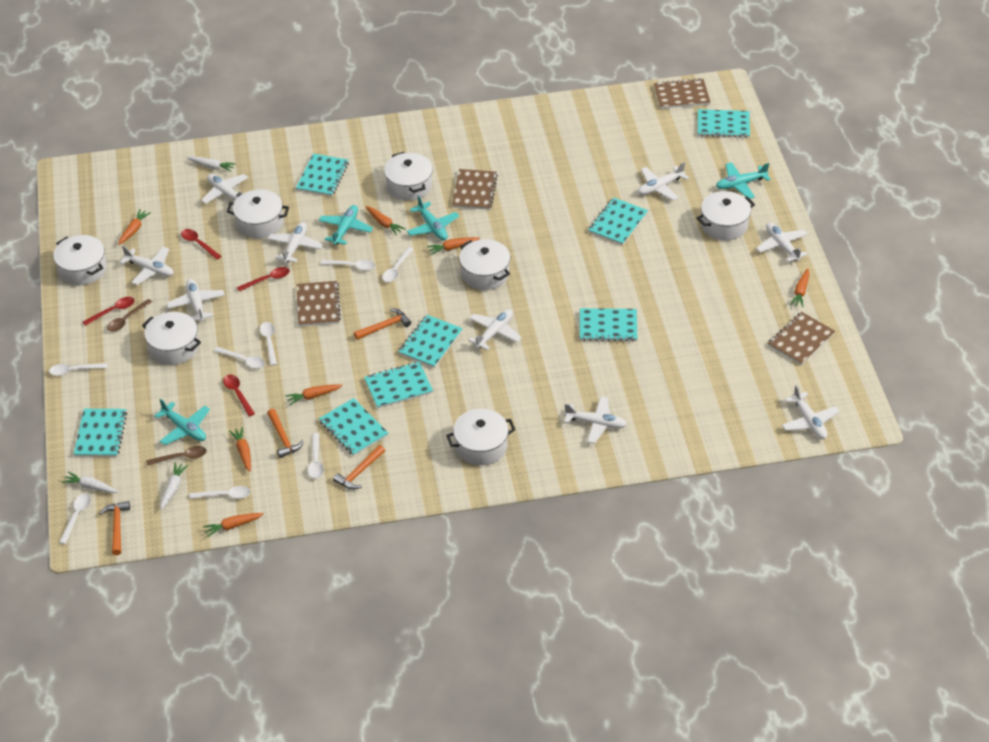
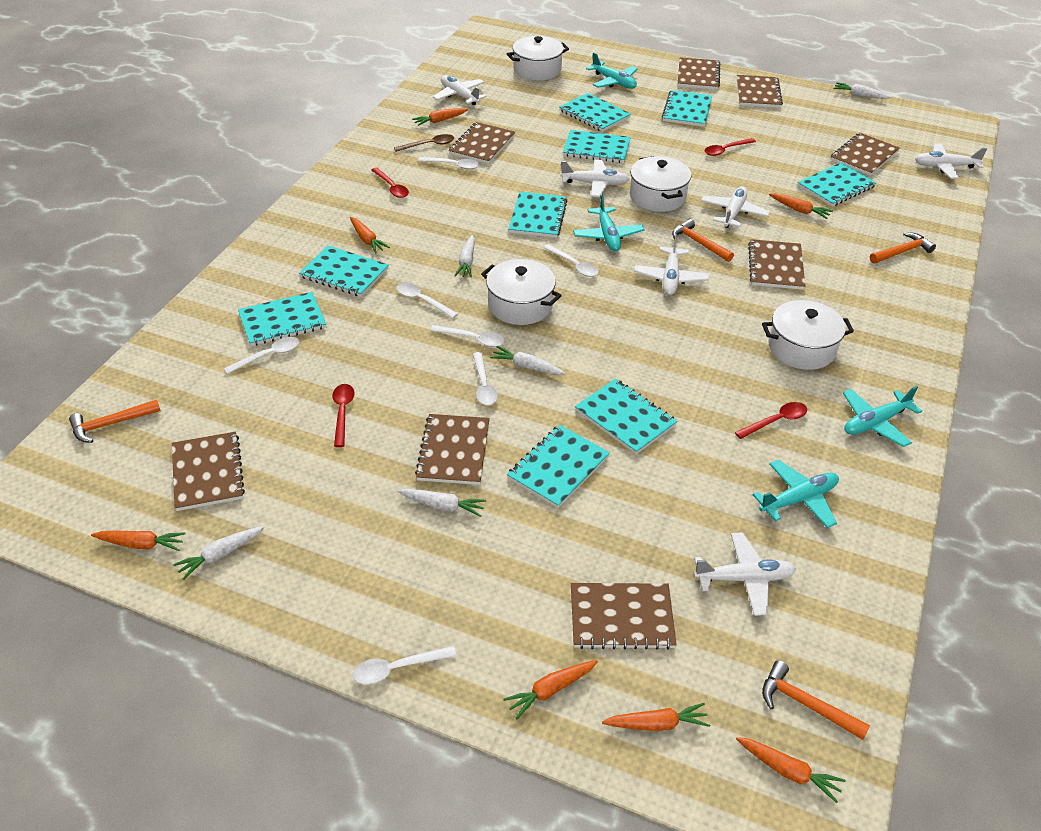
brown notebook: [297,281,341,327] [452,169,498,210] [654,78,710,109] [768,312,835,365] = 4 -> [172,432,245,511] [415,414,490,485] [448,122,515,164] [571,583,677,650] [678,57,720,90] [737,75,783,108] [748,239,805,290] [830,133,900,176] = 8
brown spoon: [107,299,152,332] [146,446,207,466] = 2 -> [394,134,454,152] = 1
turquoise notebook: [74,409,127,457] [296,154,349,196] [319,398,388,456] [364,362,433,409] [398,315,463,368] [580,308,637,342] [588,197,648,245] [698,109,750,138] = 8 -> [238,292,326,346] [299,246,389,297] [507,425,610,508] [508,192,567,238] [559,93,631,132] [563,130,631,163] [575,379,677,454] [662,90,712,127] [798,163,877,207] = 9
white carrot: [62,471,119,493] [161,462,188,510] [187,156,236,172] = 3 -> [173,526,265,580] [398,489,486,517] [454,235,475,277] [490,346,566,375] [834,82,891,99] = 5
white plane: [120,246,174,285] [166,279,225,322] [201,174,248,206] [268,222,323,263] [468,309,522,350] [564,396,627,444] [638,162,689,201] [756,223,808,262] [782,385,840,439] = 9 -> [433,75,487,105] [560,160,629,197] [634,234,709,295] [694,532,796,616] [701,187,770,228] [915,143,988,179] = 6
white pot: [53,235,107,285] [142,312,201,365] [227,190,289,239] [384,152,433,201] [446,409,515,465] [459,239,510,290] [697,191,755,241] = 7 -> [481,259,562,325] [507,36,569,80] [630,156,692,212] [762,300,854,370] = 4
white spoon: [49,363,108,376] [59,494,91,544] [189,486,251,499] [214,347,265,369] [259,322,277,366] [308,433,324,479] [321,260,375,271] [382,247,413,282] = 8 -> [224,337,299,374] [353,646,457,684] [396,282,458,318] [418,157,479,170] [430,325,505,347] [473,352,498,405] [543,244,599,277] = 7

